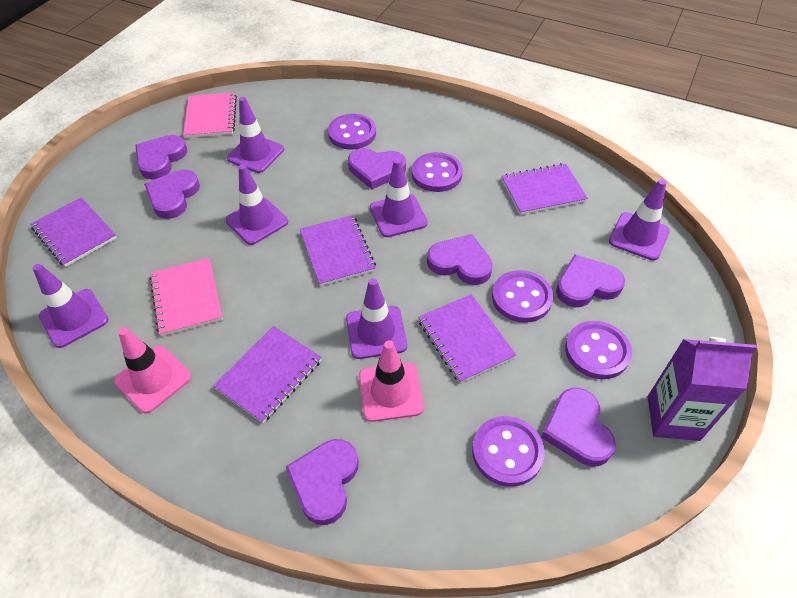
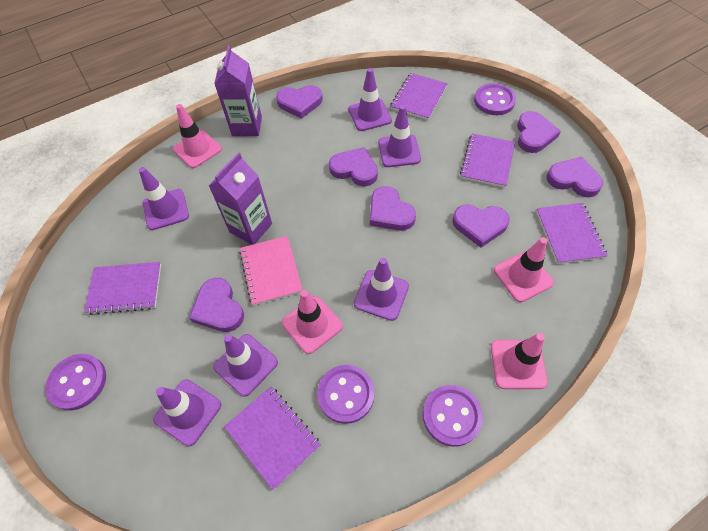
pink notebook: [150,258,223,336] [183,92,237,138] = 2 -> [239,236,303,306] = 1
pink traffic cone: [114,327,192,413] [359,341,424,422] = 2 -> [173,104,222,168] [282,290,343,354] [491,333,548,389] [494,237,554,302] = 4
purple button: [328,114,376,150] [412,152,463,192] [472,416,545,487] [492,270,553,323] [565,321,632,379] = 5 -> [45,354,106,410] [317,365,375,424] [423,385,483,447] [474,83,516,115] = 4
purple carton: [648,337,757,441] = 1 -> [209,152,272,245] [214,45,262,136] = 2

